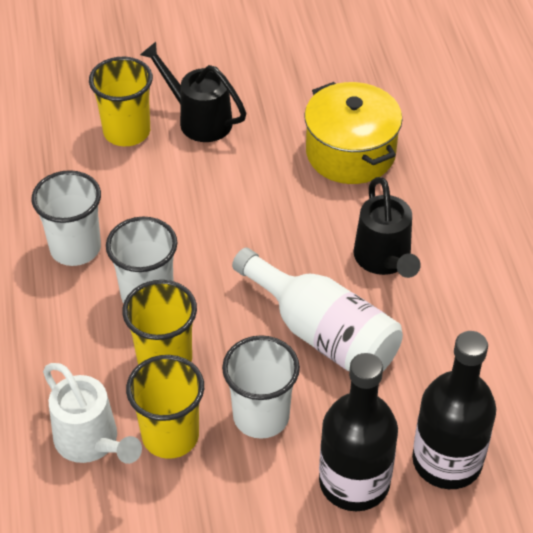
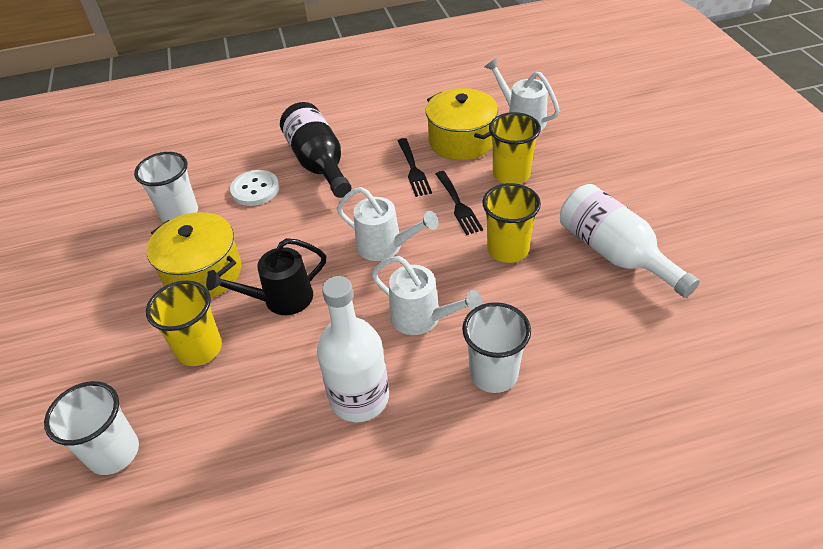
black bottle: [319,353,398,511] [412,331,496,489] = 2 -> [280,102,351,198] = 1
black fork: none = 0 -> [398,138,432,197] [436,171,483,235] = 2
black watering can: [140,42,246,142] [354,177,421,278] = 2 -> [206,238,326,315] = 1
white bottle: [232,248,403,371] = 1 -> [317,276,389,422] [560,184,700,298] = 2
white button: none = 0 -> [230,170,279,206] = 1
white watering can: [43,363,142,464] = 1 -> [337,187,438,261] [371,256,482,335] [485,58,560,130] = 3
yellow pot: [304,82,402,184] = 1 -> [147,212,241,298] [426,88,498,160] = 2

